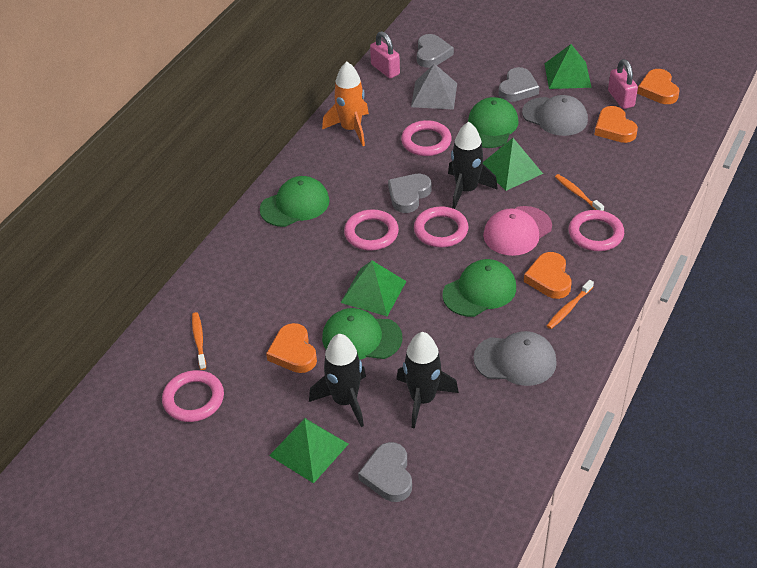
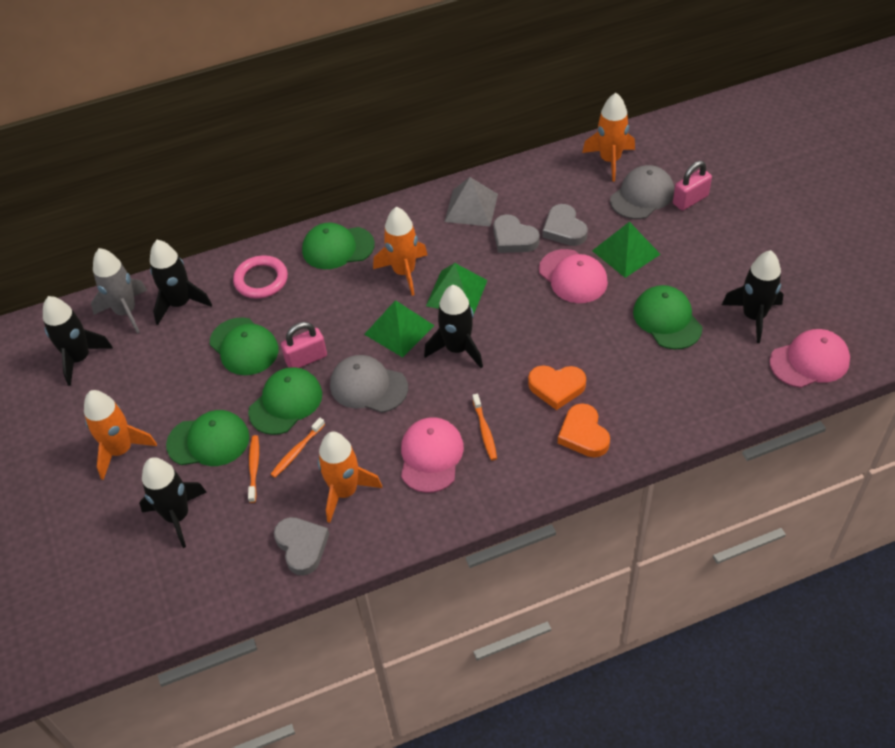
black rocket: [309,334,366,427] [396,332,459,429] [448,122,498,209] = 3 -> [43,296,113,386] [139,457,207,548] [150,240,212,325] [424,285,483,368] [722,250,784,343] = 5
green cap: [260,176,330,227] [322,308,402,360] [442,259,516,317] [468,97,519,148] = 4 -> [166,410,249,466] [210,317,279,375] [248,367,322,435] [302,223,375,269] [633,285,702,349] = 5
green pyramid: [269,418,348,483] [340,261,406,316] [483,138,543,191] [544,44,592,89] = 4 -> [364,300,435,358] [426,263,488,314] [592,222,661,278] = 3
grey heart: [358,442,412,502] [388,174,432,213] [417,34,454,68] [499,67,539,102] = 4 -> [274,517,329,575] [493,215,540,253] [543,204,588,246] = 3
grey rocket: none = 0 -> [91,248,147,334] = 1
orange heart: [266,323,317,373] [524,252,572,299] [594,106,638,143] [637,69,680,104] = 4 -> [528,365,586,410] [558,403,610,457] = 2
orange rocket: [322,62,369,146] = 1 -> [84,390,157,480] [318,432,382,523] [373,207,428,296] [582,93,635,182] = 4
pink cap: [483,206,552,256] = 1 -> [401,417,464,493] [539,249,608,303] [769,329,850,388] = 3
pink ring: [162,370,224,422] [344,209,399,251] [401,120,452,156] [414,206,468,247] [569,210,624,251] = 5 -> [233,255,288,299] = 1

